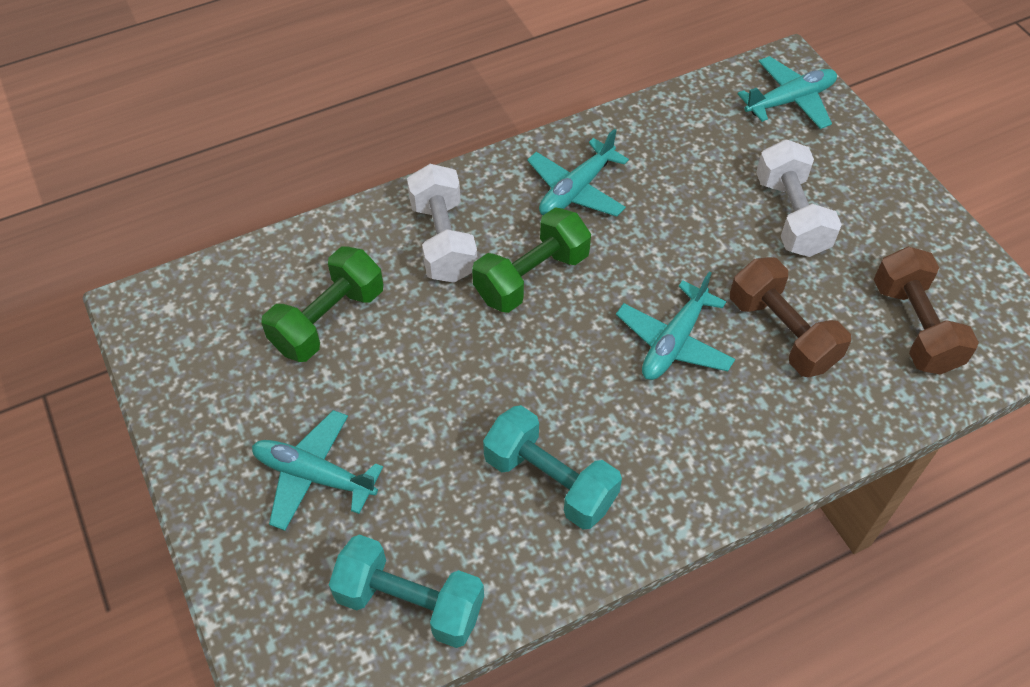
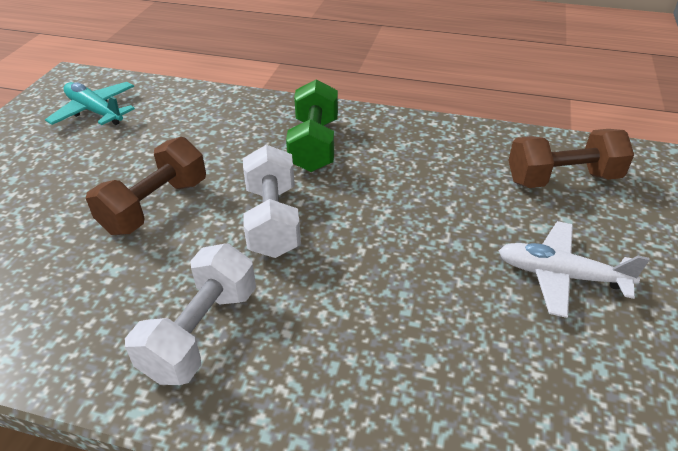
green dumbbell: [261,246,383,362] [472,207,591,313] = 2 -> [286,79,338,172] = 1
turquoise dumbbell: [329,534,484,648] [483,405,622,529] = 2 -> none = 0
turquoise plane: [252,410,383,531] [527,129,629,217] [616,271,735,380] [738,56,837,129] = 4 -> [45,82,135,125] = 1
white plane: none = 0 -> [499,221,650,318] = 1

